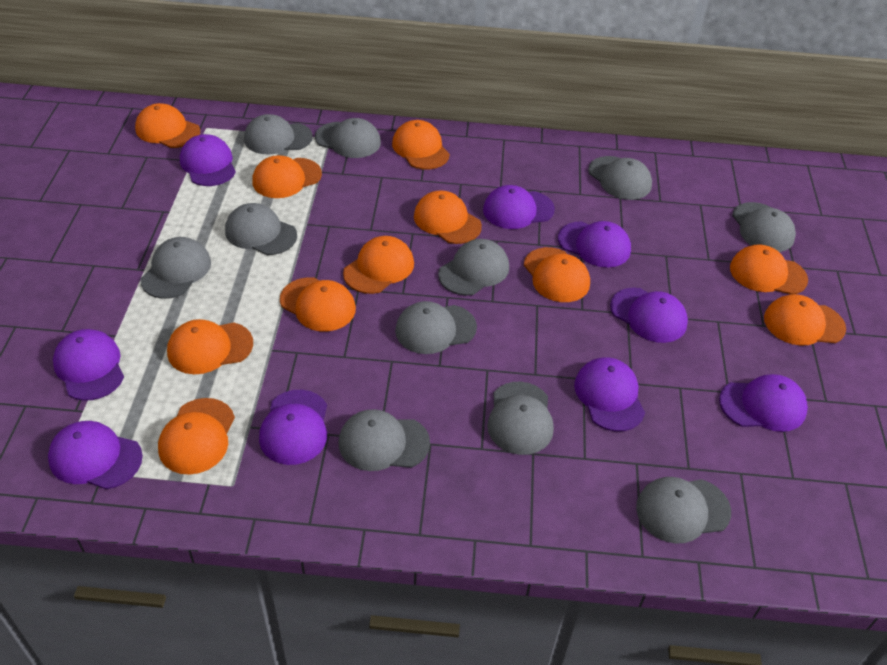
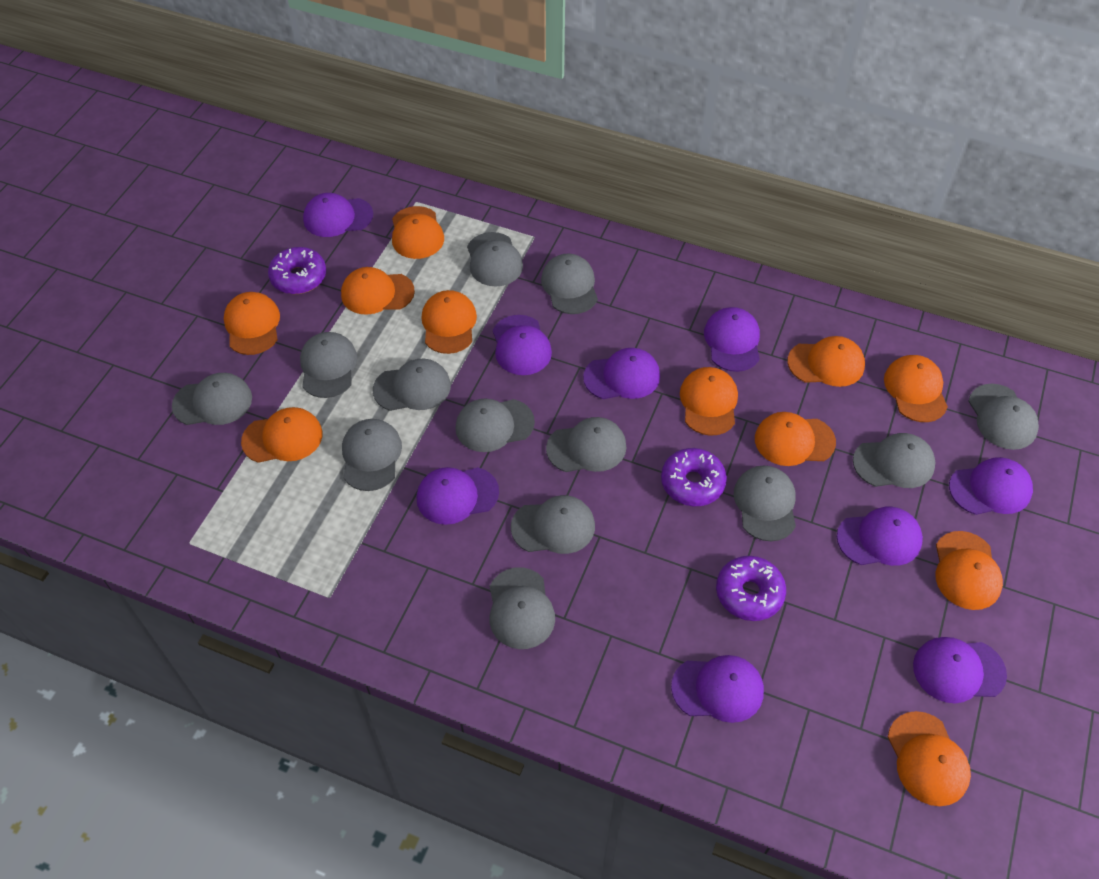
grey cap: [140,237,211,299] [225,203,297,255] [244,114,313,154] [315,118,381,158] [338,409,430,471] [395,301,477,354] [438,239,509,295] [487,382,554,455] [588,156,652,200] [636,477,731,544] [732,202,796,252] = 11 -> [172,373,252,425] [300,332,357,398] [342,419,402,491] [373,359,451,411] [455,398,535,452] [467,232,523,286] [490,567,555,649] [511,495,595,554] [541,253,598,314] [546,417,626,472] [734,465,796,541] [853,433,935,488] [968,384,1039,450] = 13
purple donut: none = 0 -> [268,247,326,294] [661,448,727,506] [716,556,786,621] = 3

